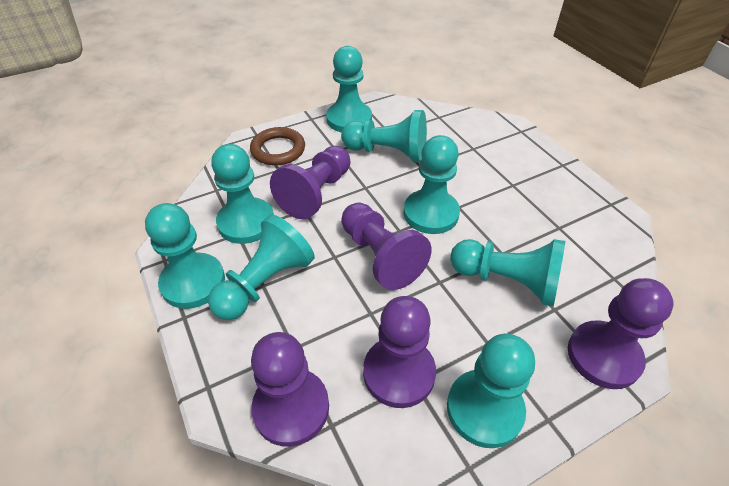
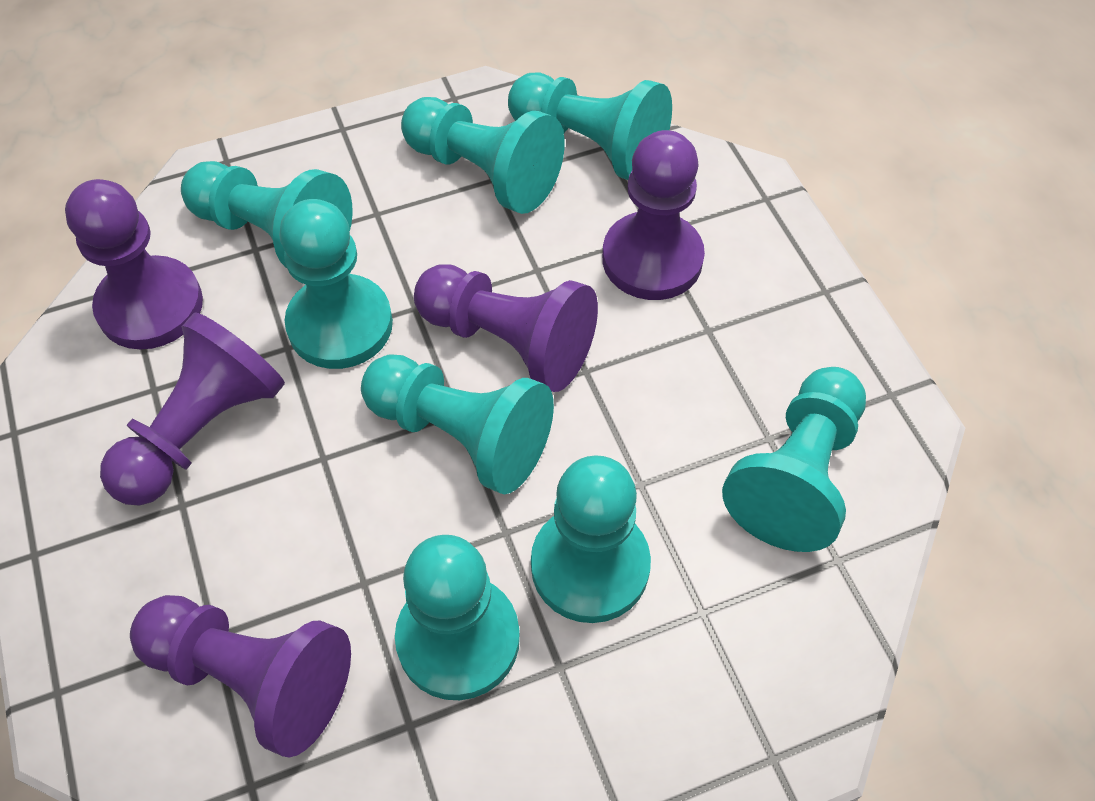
brown ring: [250,127,305,166] = 1 -> none = 0

